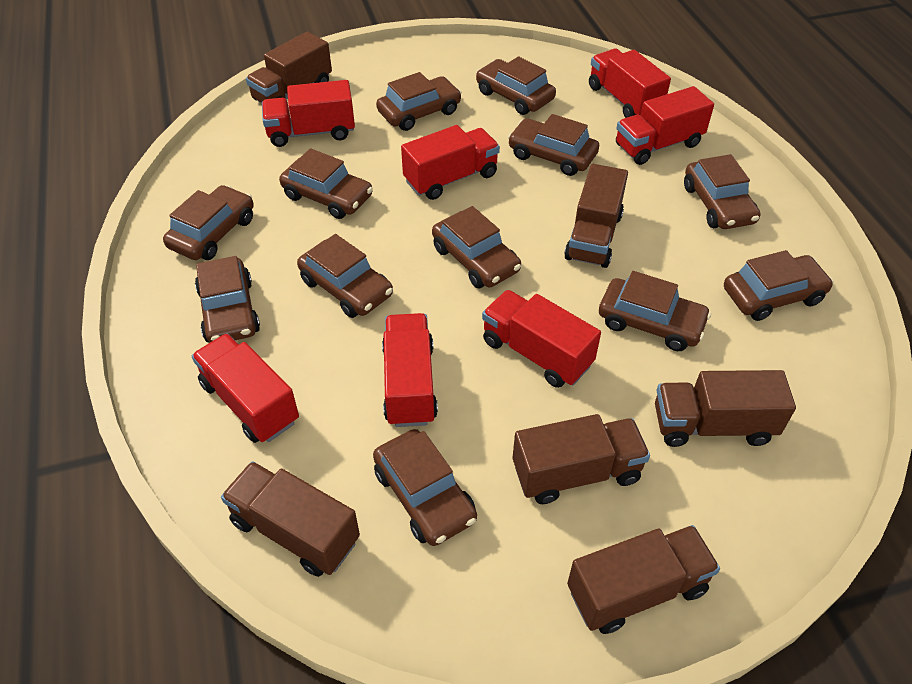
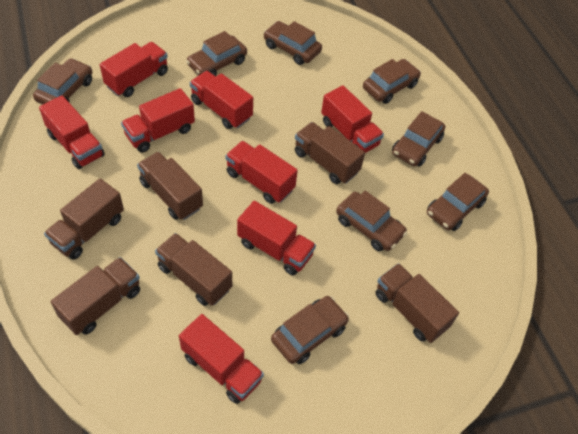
brown car: [163,185,254,260] [195,256,260,343] [279,148,373,219] [297,234,393,318] [373,429,477,546] [376,72,462,131] [432,206,521,288] [476,56,556,115] [508,114,599,176] [599,271,711,351] [684,154,761,229] [724,250,833,321] = 12 -> [33,58,92,105] [186,31,247,76] [263,21,322,65] [271,296,349,364] [336,191,407,252] [363,59,421,104] [392,111,445,167] [427,173,489,231] = 8
red truck: [192,333,299,443] [262,80,355,147] [382,313,438,427] [401,125,500,200] [482,290,601,388] [589,49,671,118] [616,86,714,165] = 7 -> [39,96,105,169] [100,42,168,97] [121,88,195,153] [179,314,264,404] [190,71,253,129] [225,141,298,204] [237,201,316,276] [321,85,384,153] = 8

